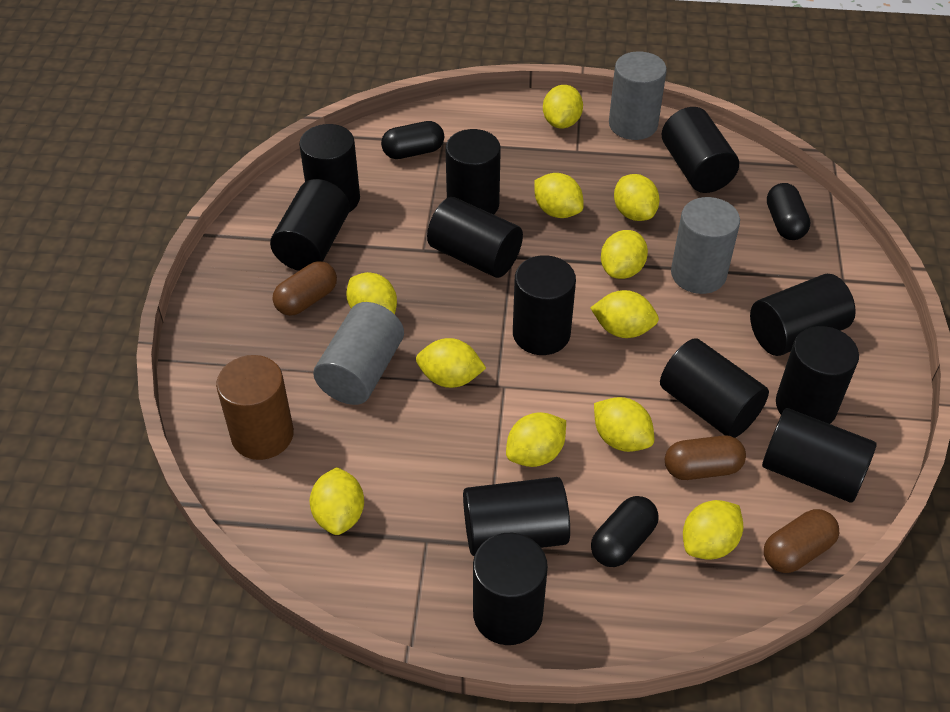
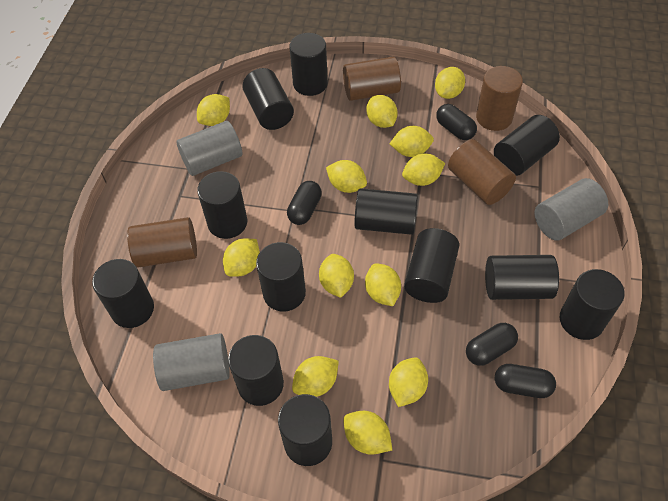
black capsule: [381,121,444,159] [591,496,659,567] [767,183,810,240] = 3 -> [287,181,322,225] [436,104,477,140] [466,323,518,366] [495,364,556,398] = 4
brown capsule: [273,261,337,316] [665,435,746,480] [764,509,839,573] = 3 -> none = 0
brown cylinder: [216,355,294,460] = 1 -> [127,217,197,268] [343,56,401,101] [448,139,516,205] [476,66,523,131] = 4
yellow lemon: [309,467,364,535] [346,272,397,314] [416,338,486,388] [506,412,566,467] [534,173,584,218] [543,85,583,129] [590,290,659,338] [594,397,654,452] [601,230,648,279] [614,174,660,221] [683,500,743,560] = 11 -> [197,94,230,126] [223,238,260,277] [292,356,339,397] [319,254,354,298] [326,160,367,193] [343,411,392,455] [365,263,401,306] [366,95,398,128] [389,126,434,157] [389,357,428,407] [402,153,445,186] [435,67,465,99] = 12

